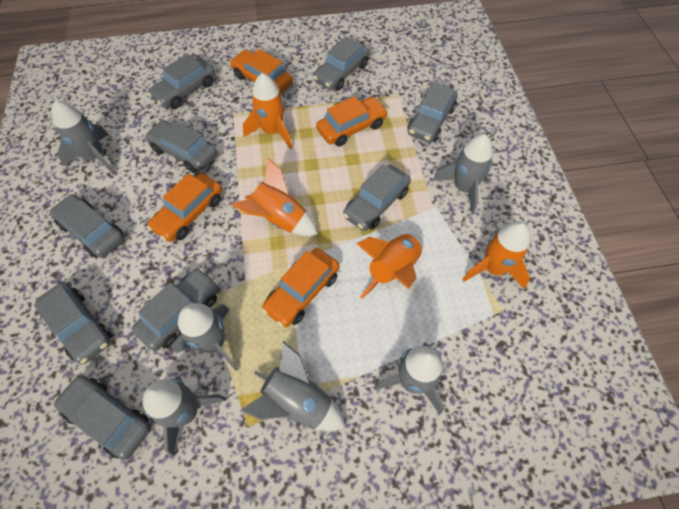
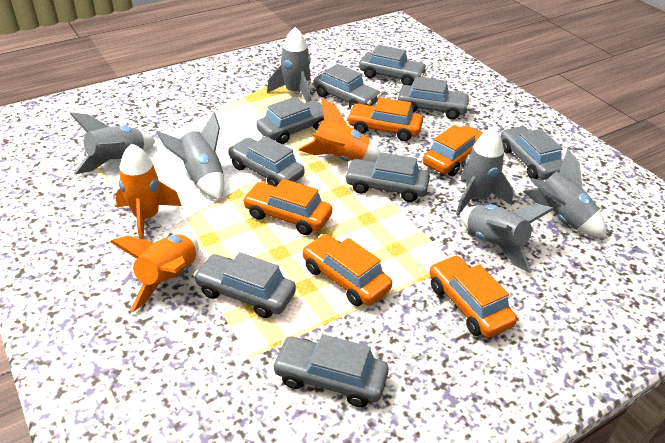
orange car: [147,173,222,242] [230,49,293,94] [262,248,340,327] [316,96,388,147] = 4 -> [243,179,332,235] [302,234,392,306] [347,97,423,141] [423,125,483,176] [429,255,517,338] = 5
orange rocket: [231,157,318,236] [243,73,293,149] [356,234,423,299] [462,221,531,290] = 4 -> [110,234,199,312] [115,143,182,239] [298,98,381,162] = 3

